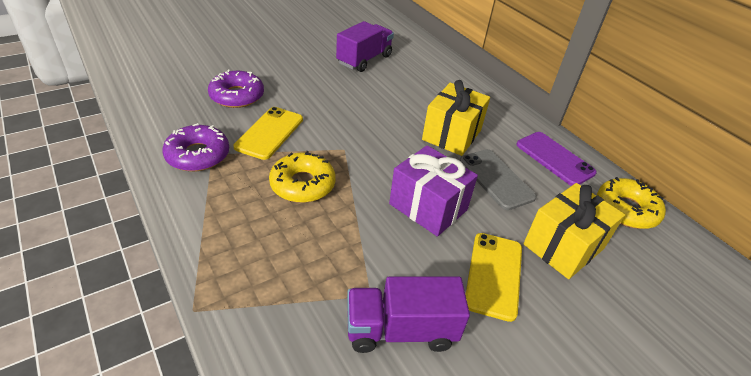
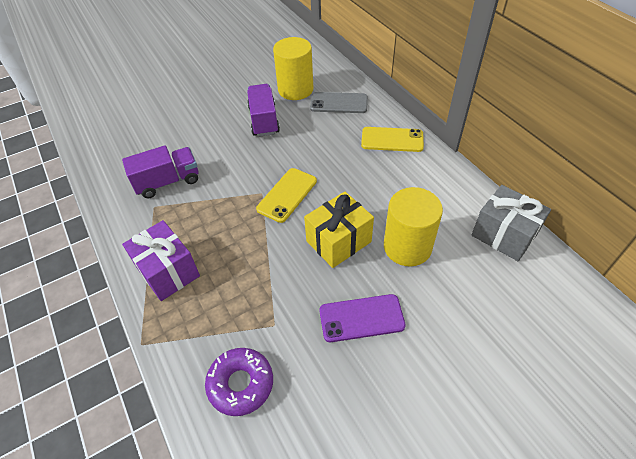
grey gift: none = 0 -> [471,185,551,261] = 1
purple donut: [162,123,229,171] [208,69,264,108] = 2 -> [205,348,273,416] = 1
yellow cylinder: none = 0 -> [273,37,314,100] [384,187,443,266] = 2
yellow donut: [269,151,336,203] [597,177,666,229] = 2 -> none = 0
yellow gift: [422,80,490,156] [523,183,625,279] = 2 -> [304,192,374,268] = 1

